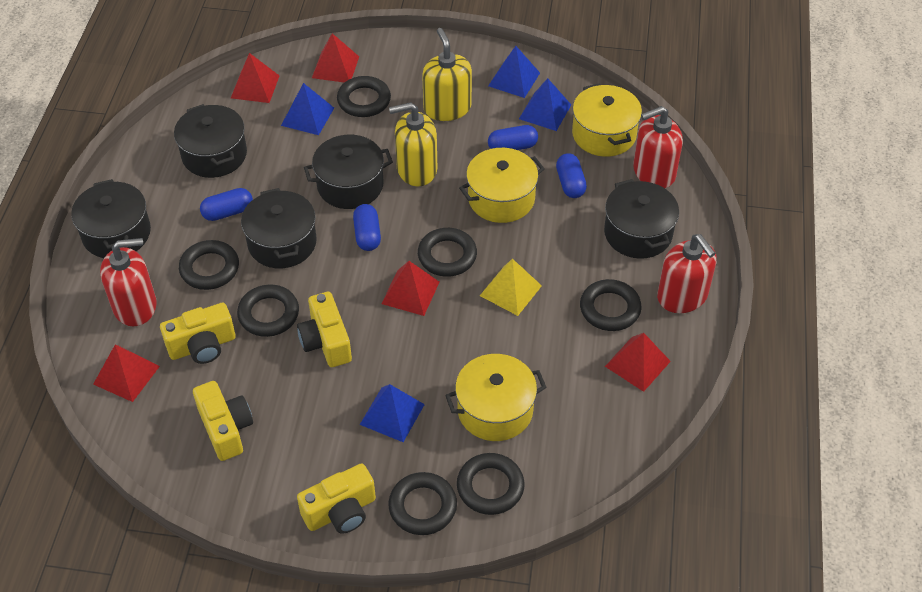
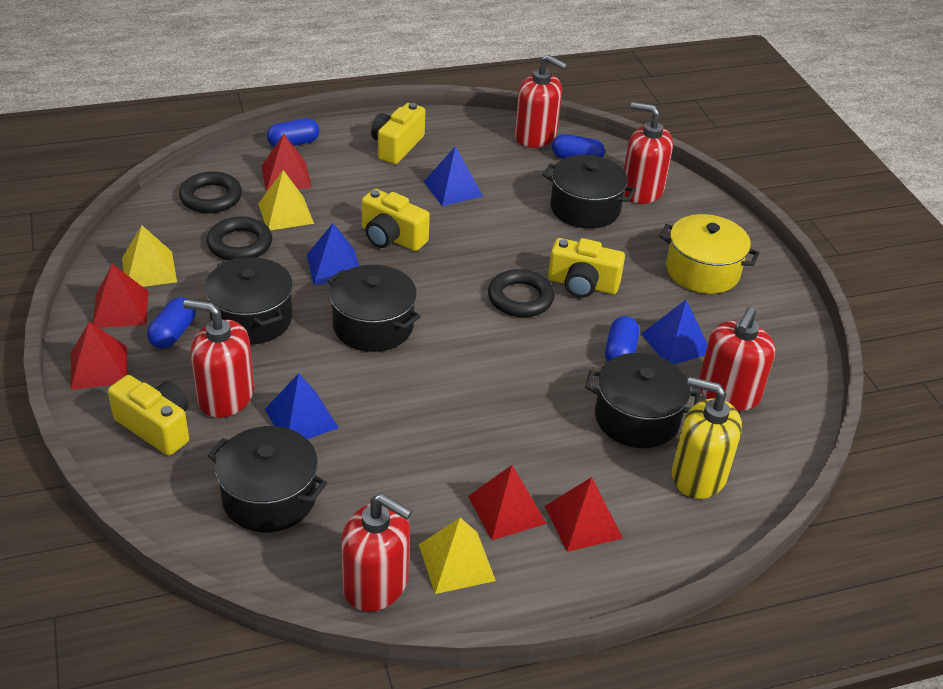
black ring: [179,240,239,290] [237,285,299,337] [337,76,391,117] [389,472,457,535] [418,228,477,277] [457,453,525,515] [580,279,641,331] = 7 -> [179,171,242,213] [207,216,272,261] [488,269,555,317] = 3
red soap dispenser: [100,238,157,326] [633,106,683,188] [657,234,716,313] = 3 -> [183,299,254,418] [341,494,412,612] [514,55,567,148] [624,102,673,204] [699,307,775,411] = 5
yellow pot: [445,354,547,441] [459,148,545,223] [572,83,642,157] = 3 -> [659,214,759,294] = 1
yellow pyramid: [480,259,542,316] = 1 -> [122,225,177,287] [258,170,314,230] [419,518,496,594] = 3
yellow soap dispenser: [389,102,437,186] [422,28,472,121] = 2 -> [672,377,742,499] = 1

